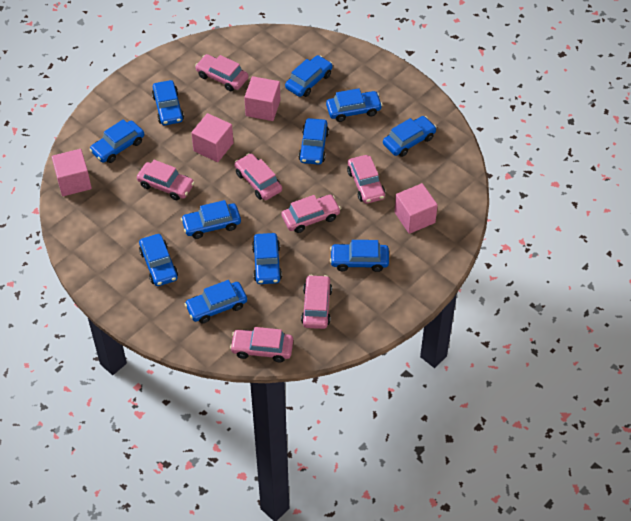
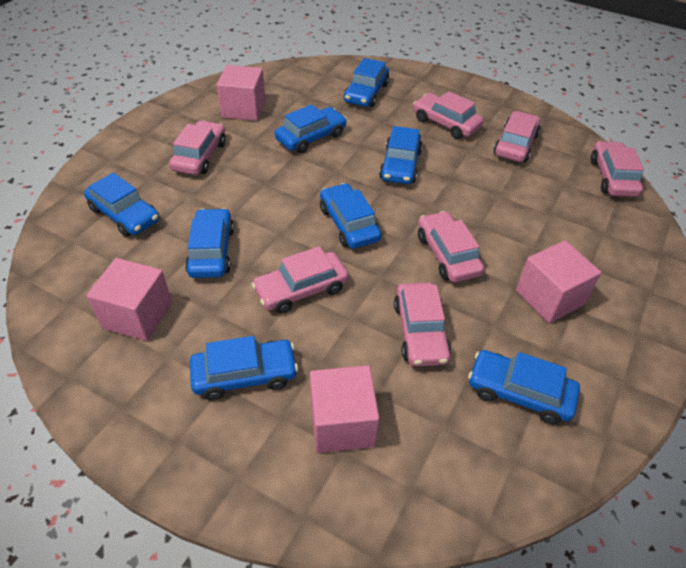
blue car: [89,119,144,163] [139,234,178,286] [152,80,184,125] [181,200,241,239] [185,280,247,323] [252,233,282,284] [285,55,333,97] [298,118,329,165] [326,88,382,122] [330,240,389,272] [383,116,437,157] = 11 -> [84,173,159,237] [185,208,234,278] [190,336,298,400] [275,104,347,153] [320,183,381,249] [344,58,389,107] [379,126,422,184] [468,350,580,424] = 8

